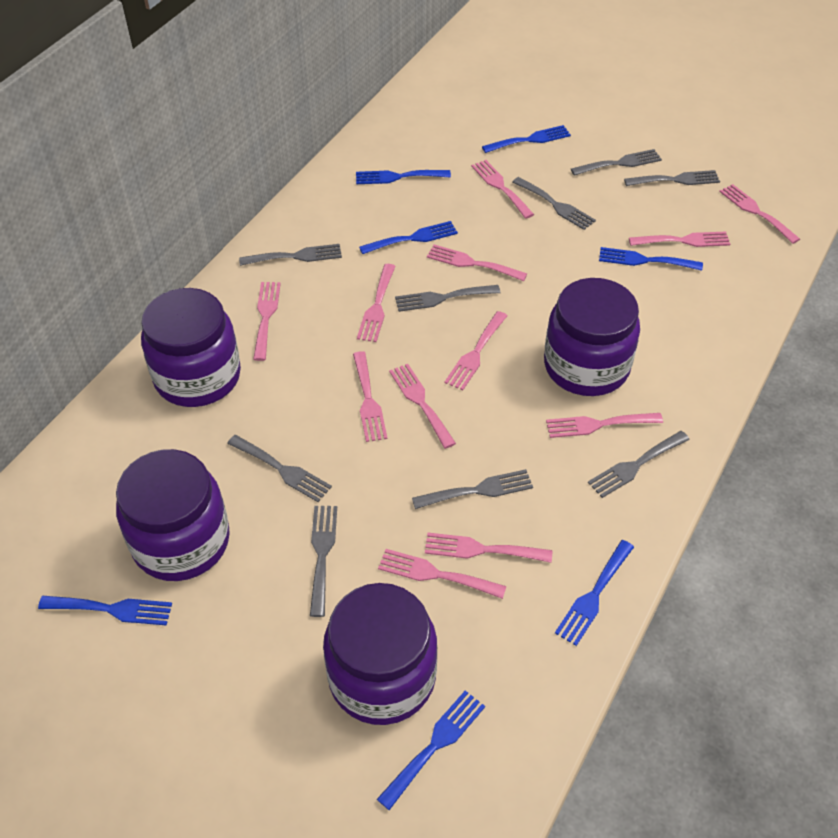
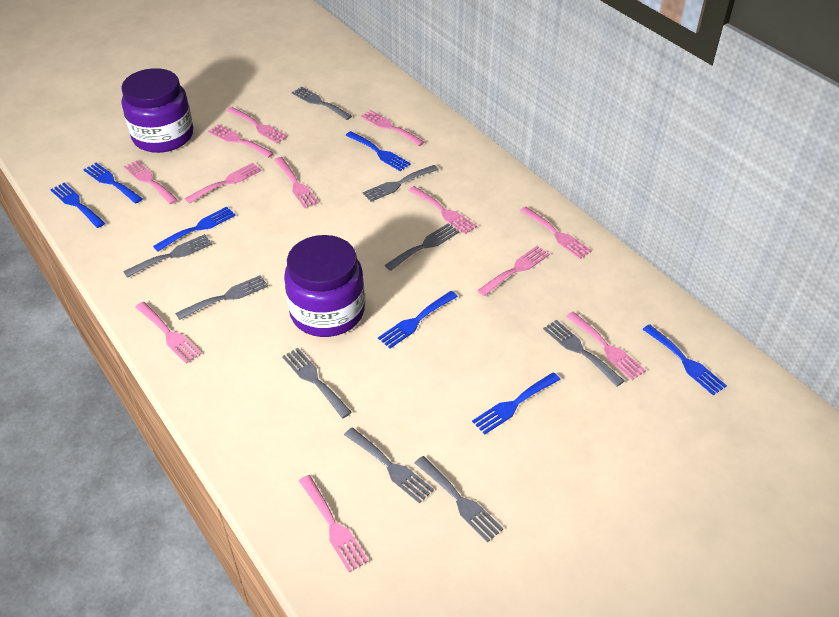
purple jar: [116,449,230,581] [141,288,241,407] [323,583,437,725] [544,278,640,396] = 4 -> [121,68,193,153] [284,235,365,337] = 2

